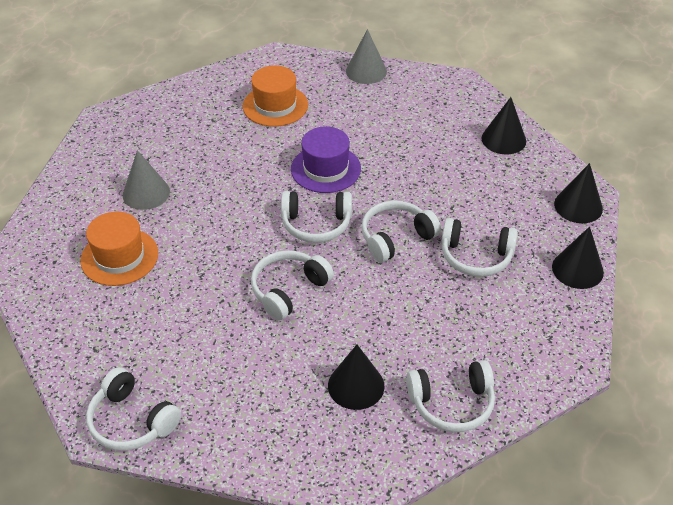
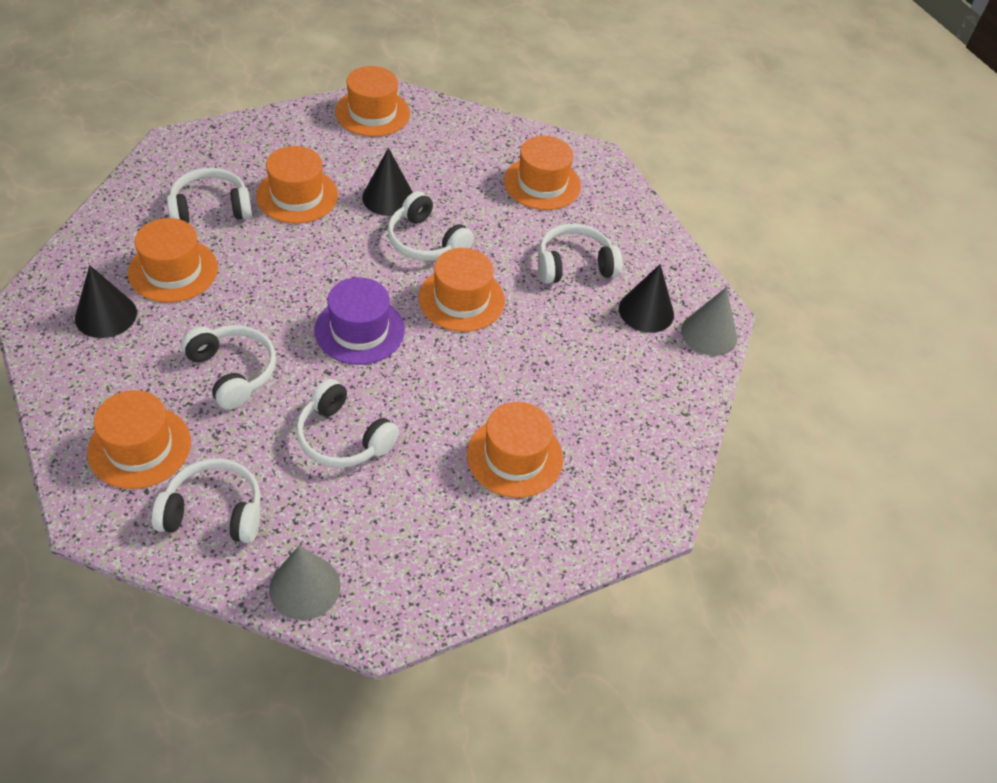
black cone: [328,345,385,410] [482,97,526,154] [552,227,604,289] [554,163,603,223] = 4 -> [75,265,137,338] [362,148,413,216] [619,264,674,333] = 3
orange hat: [80,212,158,286] [243,65,308,127] = 2 -> [87,390,191,489] [128,218,218,303] [256,146,338,223] [335,66,410,137] [419,248,505,332] [467,402,563,498] [504,136,581,210] = 7

